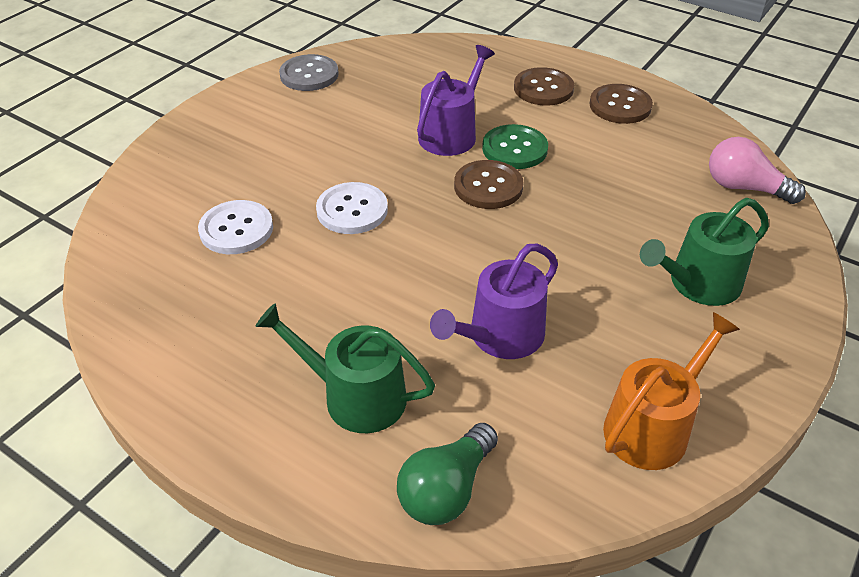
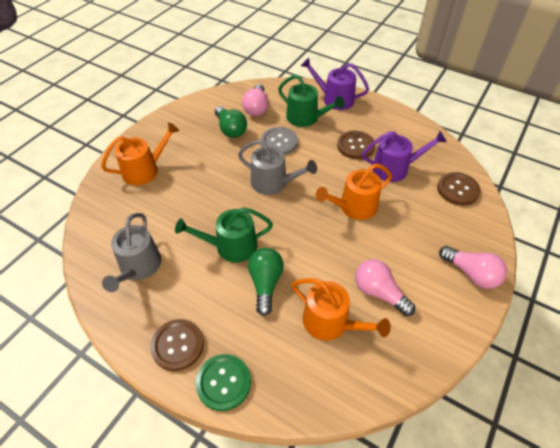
green light bulb: [397,423,498,525] = 1 -> [215,106,247,138] [248,248,284,316] = 2
grey watering can: none = 0 -> [102,213,161,292] [238,140,317,195] = 2
orange watering can: [603,312,740,470] = 1 -> [101,122,179,185] [292,278,391,341] [316,164,392,220] = 3
pink light bulb: [709,137,806,204] = 1 -> [242,84,269,116] [355,259,415,316] [439,246,507,289] = 3
white button: [198,200,273,254] [316,182,388,234] = 2 -> none = 0

